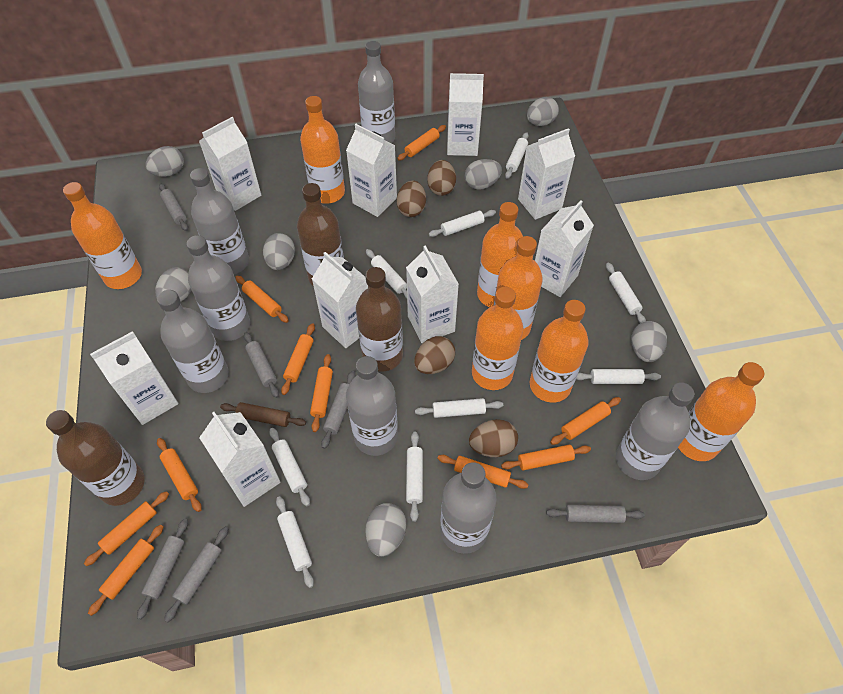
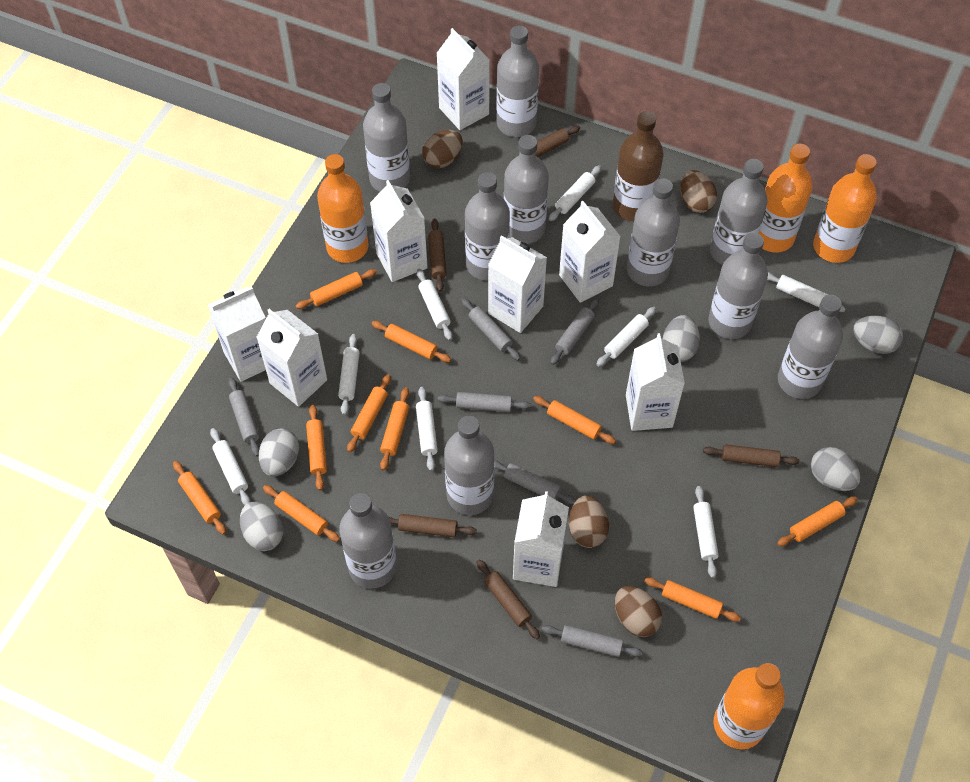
brown bottle: [46,410,145,506] [297,183,344,287] [356,267,403,372] = 3 -> [613,111,664,221] = 1
brown rolling pin: [220,402,306,427] = 1 -> [389,514,477,537] [428,219,447,292] [476,559,540,639] [512,126,580,160] [703,444,800,467] = 5
grey bottle: [157,290,229,393] [187,235,250,341] [190,168,249,274] [346,356,398,456] [358,41,395,143] [440,462,497,554] [616,382,694,480] = 7 -> [339,493,397,589] [363,83,410,192] [444,416,495,515] [465,172,510,281] [496,26,539,137] [504,135,549,244] [627,178,680,286] [708,233,768,339] [710,159,767,265] [778,295,843,399] = 10
grey egg: [145,146,184,177] [155,267,192,301] [263,233,295,270] [365,503,406,557] [465,159,502,190] [527,97,559,126] [631,321,667,362] = 7 -> [240,502,283,551] [259,429,299,477] [663,315,700,362] [811,447,860,491] [853,316,903,354] = 5
orange bottle: [63,182,142,289] [300,96,345,204] [472,287,523,390] [477,202,523,307] [494,236,543,340] [530,300,589,403] [678,362,764,461] = 7 -> [317,154,369,263] [714,663,785,749] [759,144,813,253] [813,154,877,263] = 4
white carton: [90,331,178,425] [199,117,261,211] [199,412,280,507] [312,252,368,348] [346,124,397,217] [406,245,459,343] [447,73,484,156] [518,128,575,220] [535,200,594,297] = 9 -> [208,287,266,382] [256,309,327,407] [370,180,428,282] [436,28,490,130] [488,235,547,333] [513,491,569,587] [559,201,621,303] [626,333,685,431] = 8
white rolling pin: [269,428,310,506] [276,496,314,588] [366,249,407,299] [406,431,423,522] [415,398,503,418] [429,210,496,237] [505,132,529,179] [576,369,661,384] [606,263,646,323] = 9 -> [210,428,251,505] [338,334,360,415] [416,387,438,471] [417,269,452,340] [549,165,601,221] [596,307,656,367] [693,486,719,578] [767,272,846,312] = 8

